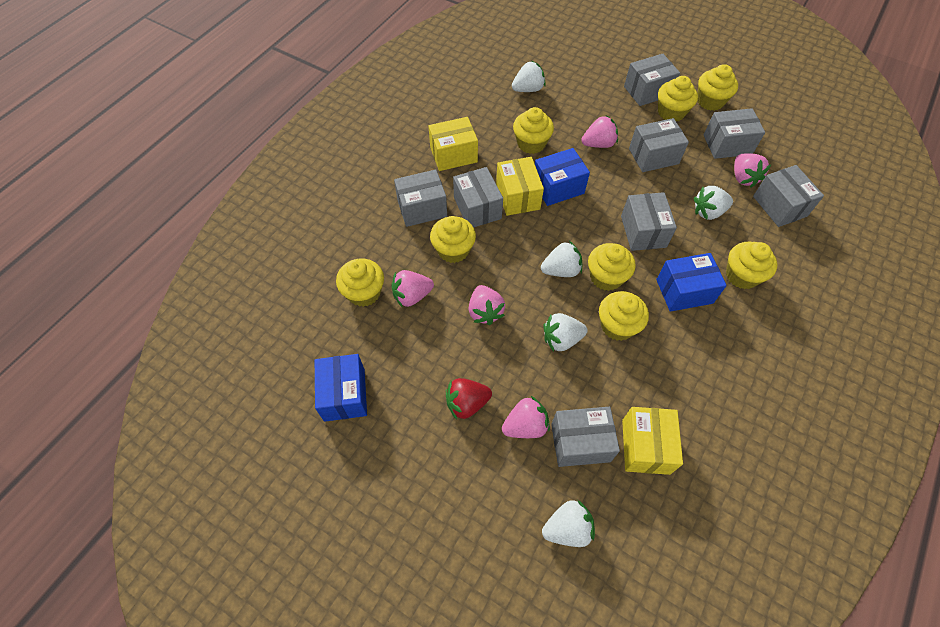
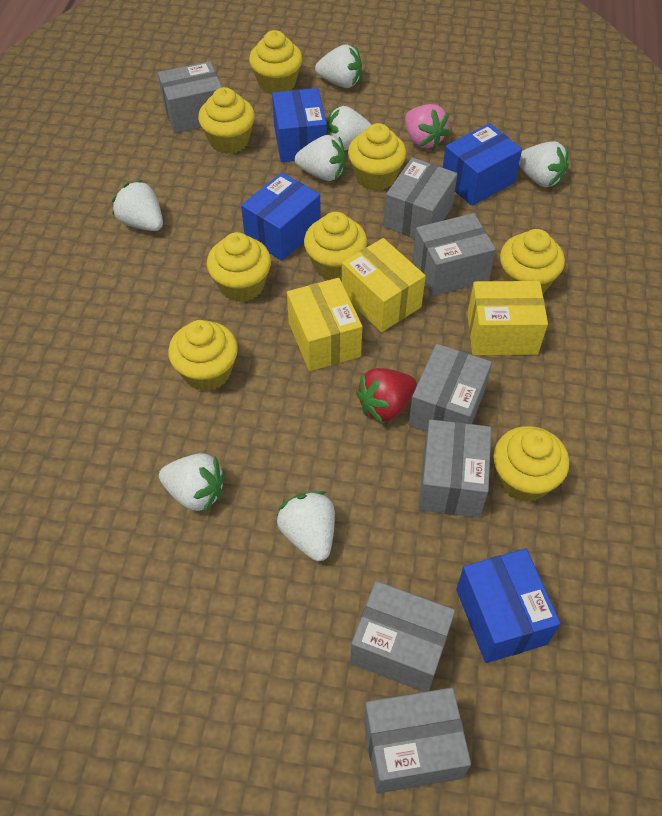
blue box: [315,354,367,422] [535,148,590,206] [656,253,727,312] = 3 -> [241,172,321,261] [272,88,327,162] [443,123,522,206] [456,549,561,663] = 4
grey box: [394,170,447,227] [453,167,503,227] [551,407,620,467] [621,192,677,251] [624,54,680,106] [629,118,689,172] [704,108,765,159] [753,165,824,227] = 8 -> [158,61,222,133] [350,581,455,692] [364,688,471,794] [384,157,457,238] [408,344,492,432] [413,213,496,296] [418,419,491,518] = 7
pink strawberry: [392,270,434,308] [469,285,505,325] [502,396,550,438] [581,115,618,148] [734,153,771,188] = 5 -> [405,104,450,149] = 1
white strawberry: [512,61,545,92] [541,241,582,277] [542,500,595,547] [544,313,587,352] [694,186,733,220] = 5 -> [112,180,163,231] [159,453,225,512] [277,491,335,561] [295,135,346,181] [315,44,362,88] [327,106,372,151] [519,141,569,187] = 7

